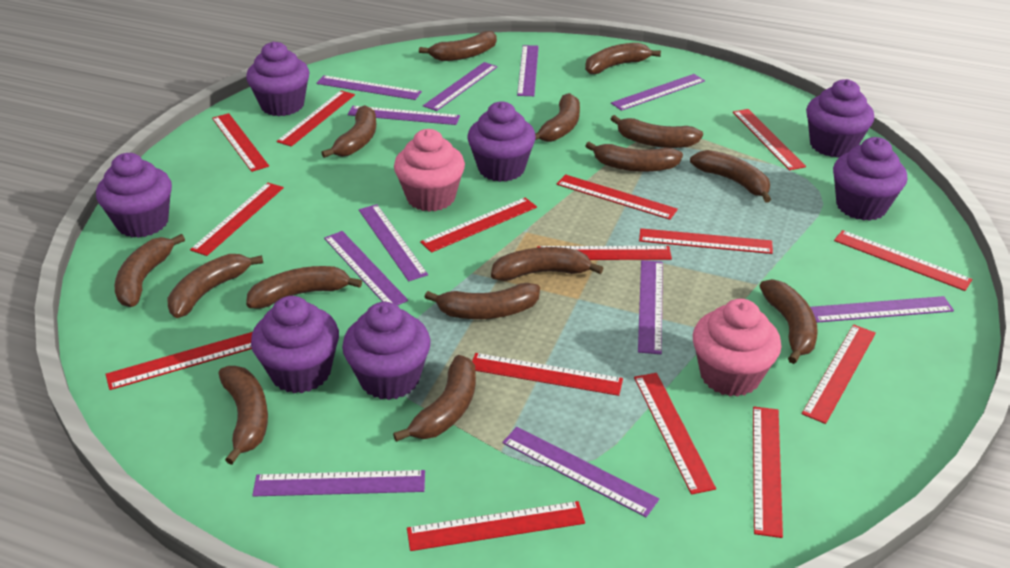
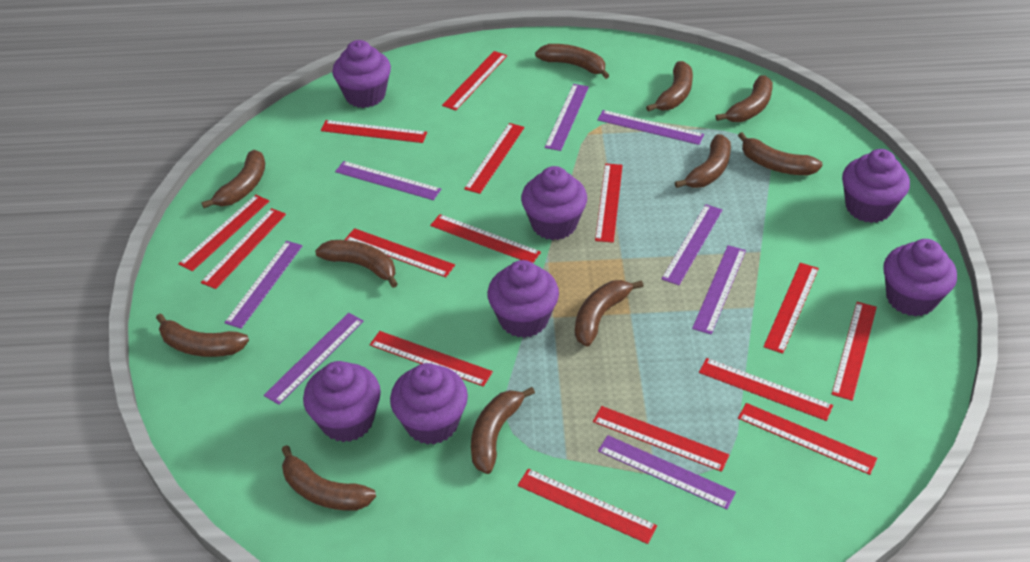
brown banana: [115,234,185,307] [167,254,263,318] [219,366,268,465] [246,266,362,309] [321,105,376,158] [393,355,476,442] [419,31,497,61] [425,283,540,319] [491,247,603,281] [535,93,580,142] [585,43,661,74] [585,142,683,172] [611,115,703,148] [690,150,771,203] [759,279,818,364] = 15 -> [156,313,249,357] [201,150,265,208] [282,445,376,511] [315,240,398,288] [471,387,535,474] [535,44,610,79] [575,280,643,347] [646,61,693,112] [675,134,731,188] [716,75,773,122] [738,132,823,175] = 11
pink cupcake: [394,129,465,212] [693,299,781,397] = 2 -> none = 0
purple ruler: [252,470,425,496] [316,75,422,100] [324,231,408,306] [348,106,460,125] [359,204,428,281] [423,62,498,111] [502,427,659,517] [517,45,539,96] [611,74,705,111] [638,260,663,354] [810,296,954,323] = 11 -> [224,241,303,329] [264,313,364,405] [335,161,441,200] [545,84,589,151] [597,110,704,145] [598,435,736,509] [661,204,722,285] [692,245,746,335] = 8

